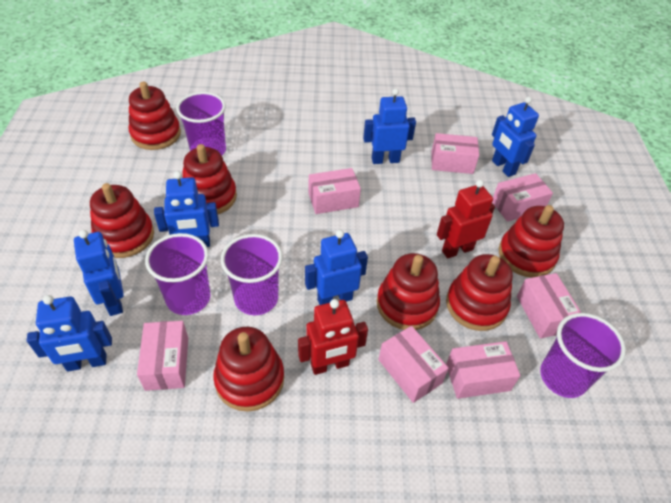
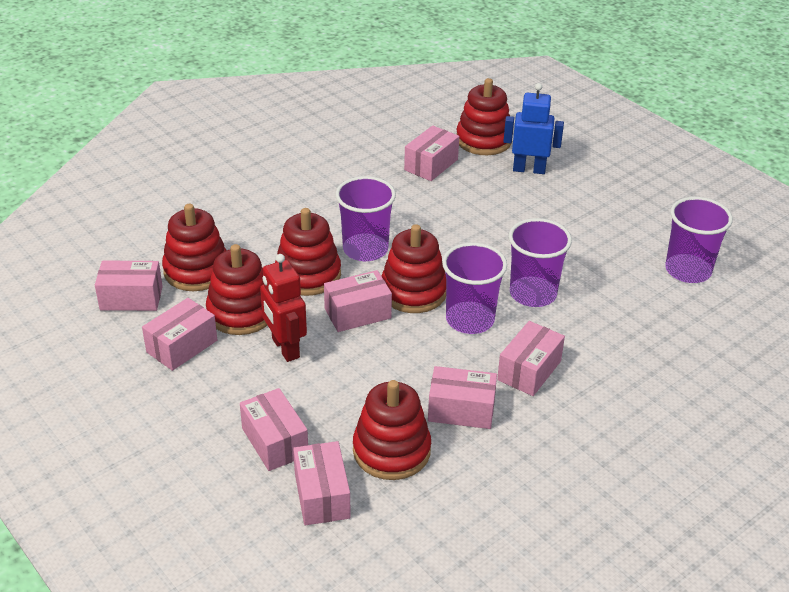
blue robot: [27,295,112,371] [74,230,124,316] [154,171,219,247] [305,230,368,305] [363,88,416,164] [492,97,539,177] = 6 -> [503,83,564,174] = 1
pink box: [137,321,188,391] [309,168,361,214] [378,326,449,403] [431,133,479,174] [446,341,521,399] [492,173,553,222] [517,273,581,339] = 7 -> [95,261,163,311] [142,298,217,371] [240,388,308,471] [293,441,351,525] [324,270,392,332] [404,125,459,181] [428,366,497,429] [497,321,565,396] = 8
red robot: [298,299,368,375] [437,180,495,258] = 2 -> [260,254,307,362] = 1
red stacking toy: [90,183,154,258] [129,82,181,150] [182,144,237,214] [213,327,284,412] [377,253,440,330] [446,254,513,331] [499,205,564,278] = 7 -> [162,204,227,291] [206,244,267,335] [275,208,341,296] [353,380,431,480] [382,224,446,313] [456,78,512,155] = 6

